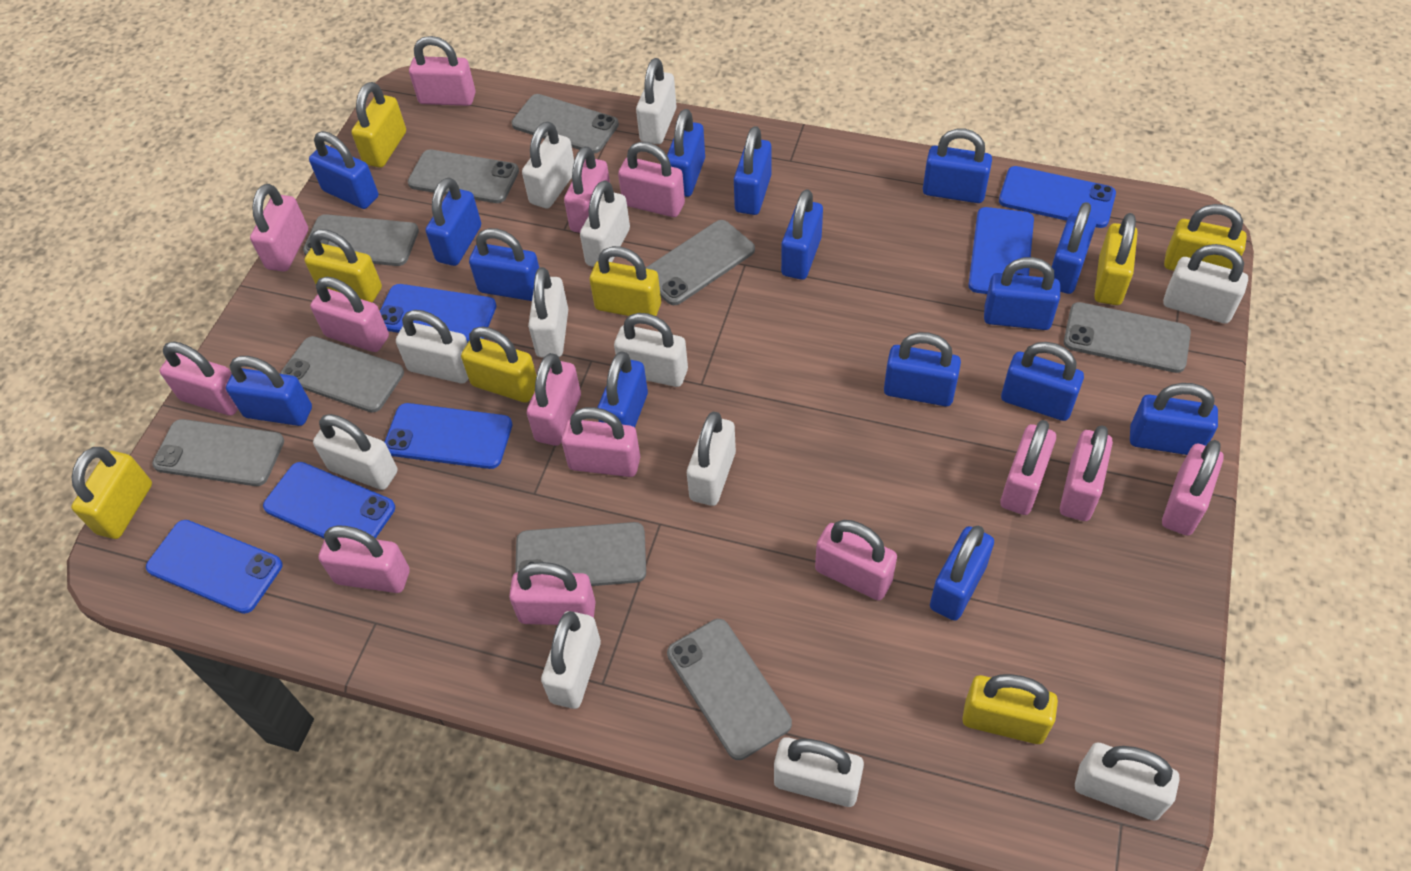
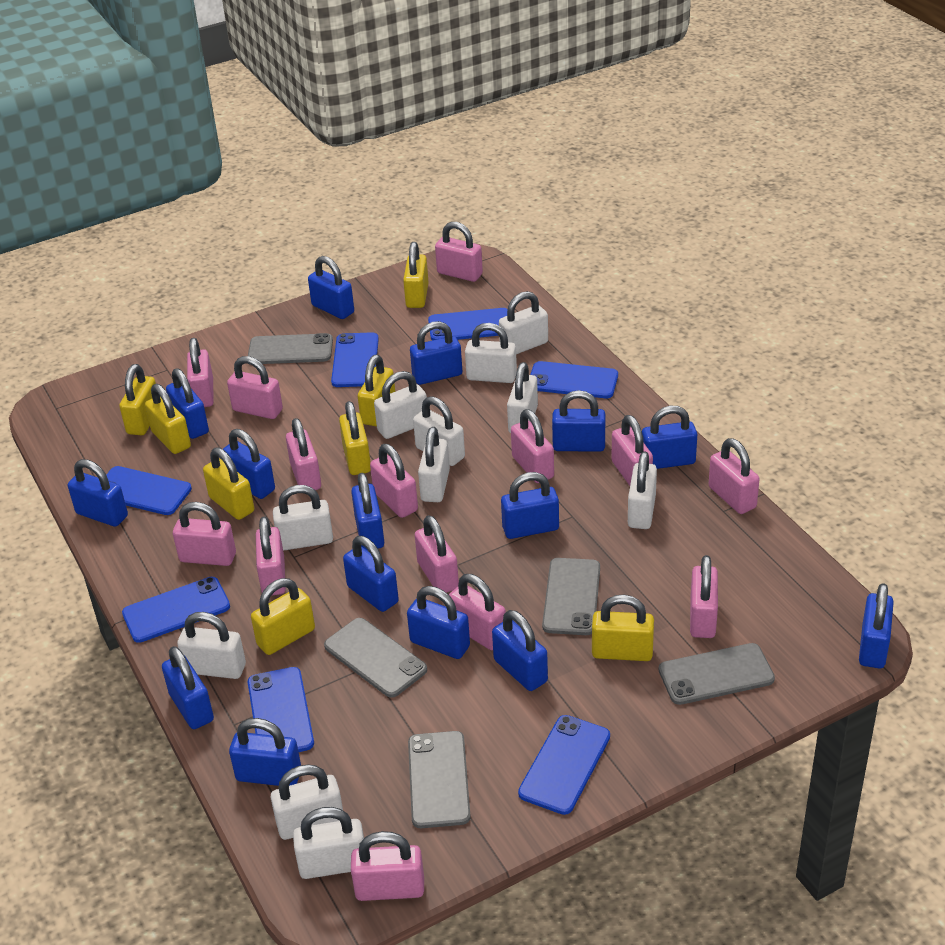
blue phone: [146,520,282,614] [263,462,395,539] [380,284,496,343] [385,403,512,469] [968,207,1034,294] [999,166,1116,228] = 6 -> [106,466,192,515] [122,577,230,643] [248,667,314,752] [331,332,379,387] [428,308,508,340] [518,715,610,815] [530,361,618,398] = 7
grey phone: [152,419,284,486] [280,336,404,413] [303,214,419,266] [408,150,519,203] [512,94,619,154] [515,522,646,586] [646,220,755,305] [667,619,792,760] [1064,302,1191,373] = 9 -> [248,333,333,364] [324,618,427,698] [408,731,471,828] [542,558,600,635] [659,643,775,705] = 5
white padlock: [313,414,398,490] [396,310,468,383] [522,122,574,209] [528,267,568,357] [541,611,601,709] [580,180,630,267] [614,313,688,387] [636,58,676,144] [687,412,736,506] [774,737,864,807] [1075,743,1180,820] [1163,244,1248,324] = 12 -> [177,612,246,679] [270,764,343,840] [273,485,333,550] [293,807,364,879] [374,371,427,439] [413,396,465,466] [418,427,450,502] [465,323,517,383] [499,291,548,354] [507,362,538,433] [628,452,657,529] = 11

